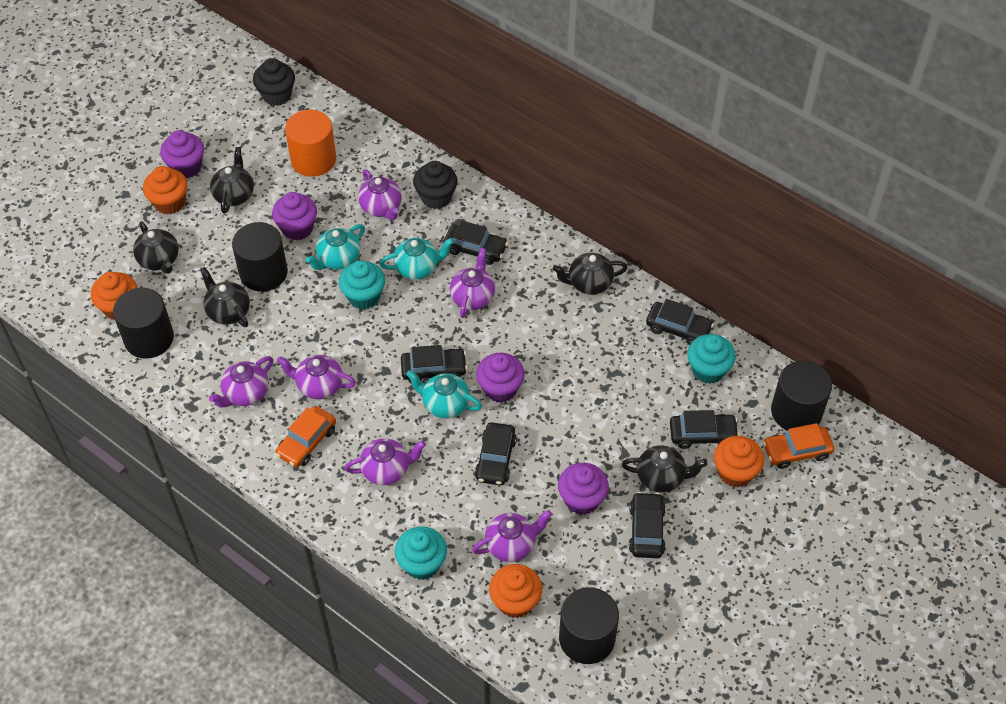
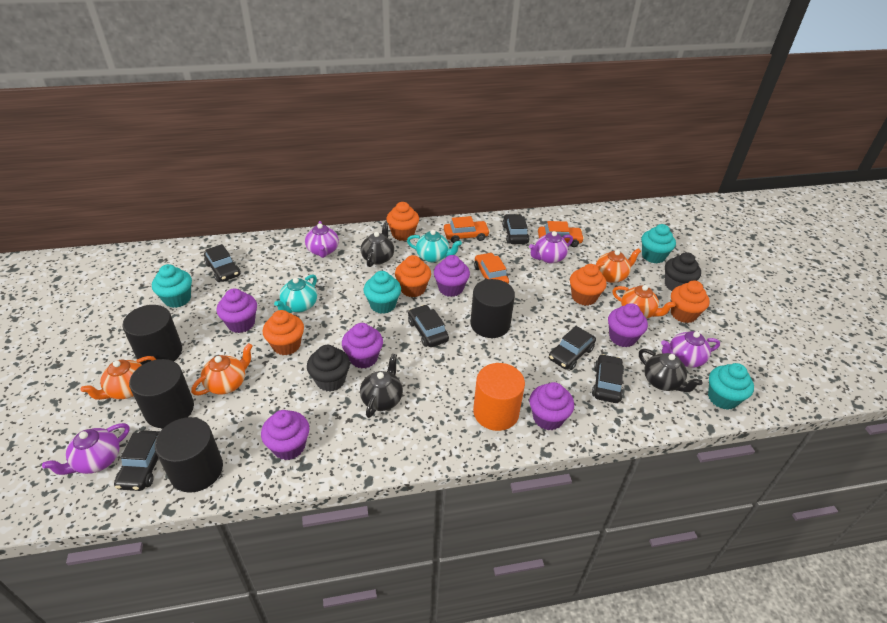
black teapot: [133,221,179,274] [200,267,250,327] [210,147,254,214] [553,253,628,295] [622,445,707,493] = 5 -> [360,354,403,418] [361,222,394,267] [639,349,703,392] = 3
orange car: [275,406,336,467] [763,423,834,469] = 2 -> [444,216,490,243] [474,253,509,284] [538,221,584,247] = 3
orange cupcake: [91,272,138,320] [143,166,188,214] [489,564,542,618] [714,436,764,487] = 4 -> [263,310,304,355] [387,202,419,241] [395,255,431,297] [570,264,607,306] [671,281,710,323] = 5
orange teapot: none = 0 -> [81,356,156,400] [191,343,253,395] [596,248,641,283] [612,285,676,319] = 4
purple cupcake: [160,130,204,178] [272,192,317,240] [476,353,525,403] [558,463,609,515] = 4 -> [216,288,257,333] [261,410,309,460] [342,323,383,368] [434,255,470,297] [529,382,574,430] [608,303,648,347] = 6
purple teapot: [209,356,273,407] [277,355,356,399] [345,438,426,485] [358,169,402,220] [450,248,495,318] [472,510,552,562] = 6 -> [42,423,130,475] [305,221,339,258] [529,231,573,263] [661,331,720,368] = 4
turquoise cupcake: [339,260,385,309] [395,526,447,580] [687,334,736,384] = 3 -> [152,264,192,308] [363,271,401,314] [641,224,676,264] [708,363,754,410] = 4
turquoise teapot: [306,224,365,270] [380,238,454,280] [406,370,482,418] = 3 -> [274,274,317,313] [407,230,462,262] = 2

